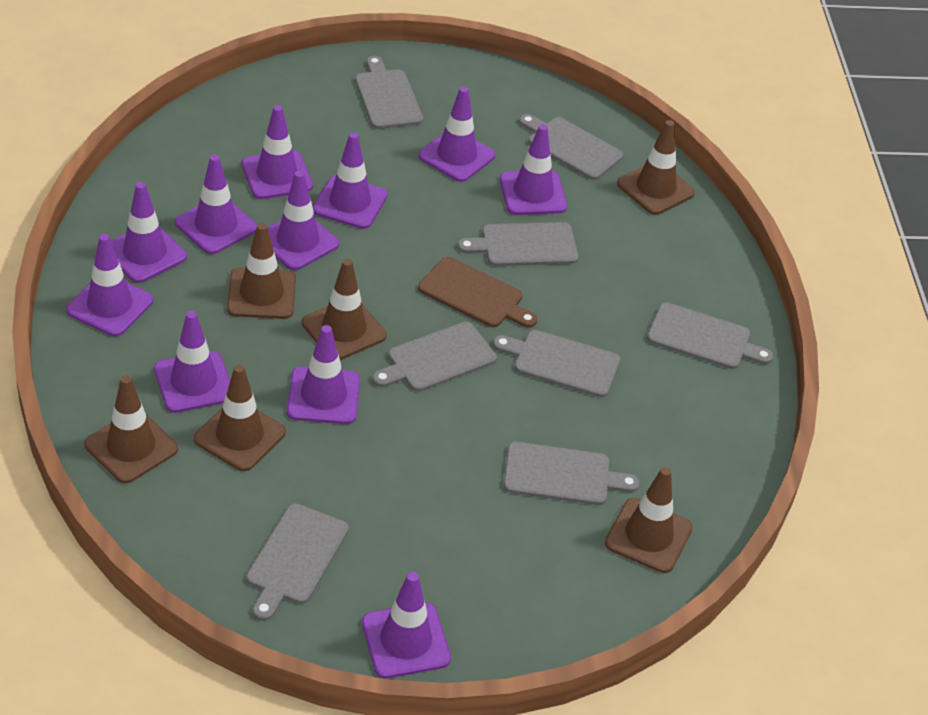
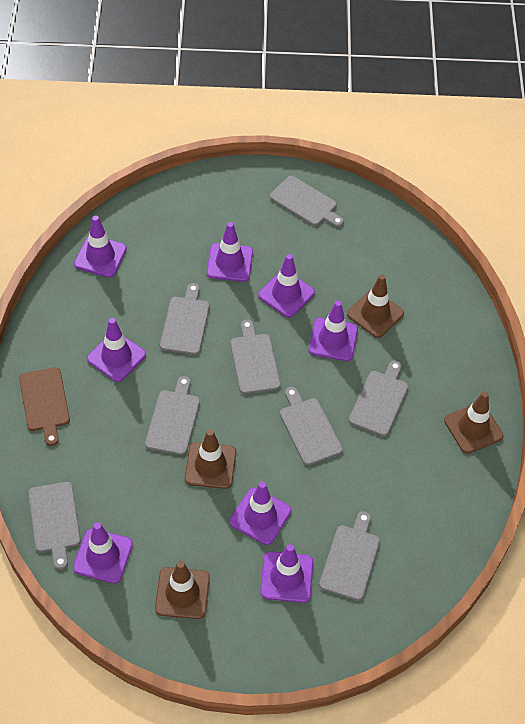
brown traffic cone: [84,375,178,483] [194,365,286,471] [227,223,296,319] [302,259,386,360] [605,467,693,573] [617,120,695,215] = 6 -> [155,561,210,619] [185,429,236,489] [347,274,404,338] [444,391,503,454] = 4
purple traffic cone: [66,234,153,337] [111,182,187,283] [154,311,230,413] [175,155,257,254] [242,105,313,199] [268,171,339,270] [287,325,360,424] [313,132,388,229] [362,572,451,679] [418,87,495,182] [500,124,567,215] = 11 -> [73,522,133,583] [74,216,127,277] [87,318,146,382] [207,222,253,282] [230,482,291,545] [258,254,315,318] [260,544,313,603] [309,301,358,361] = 8

